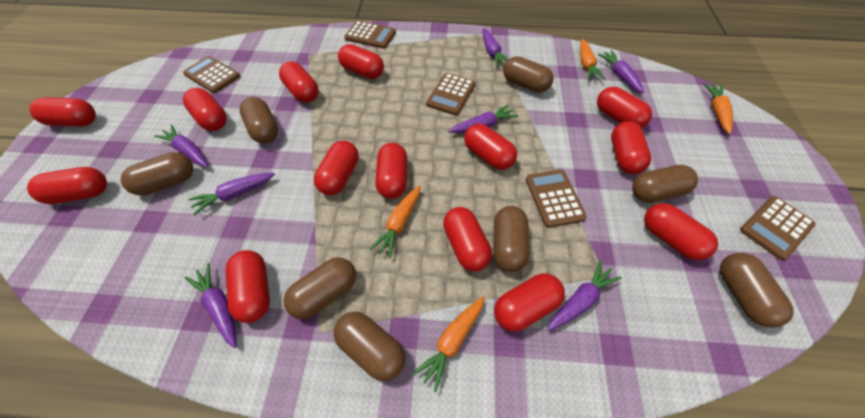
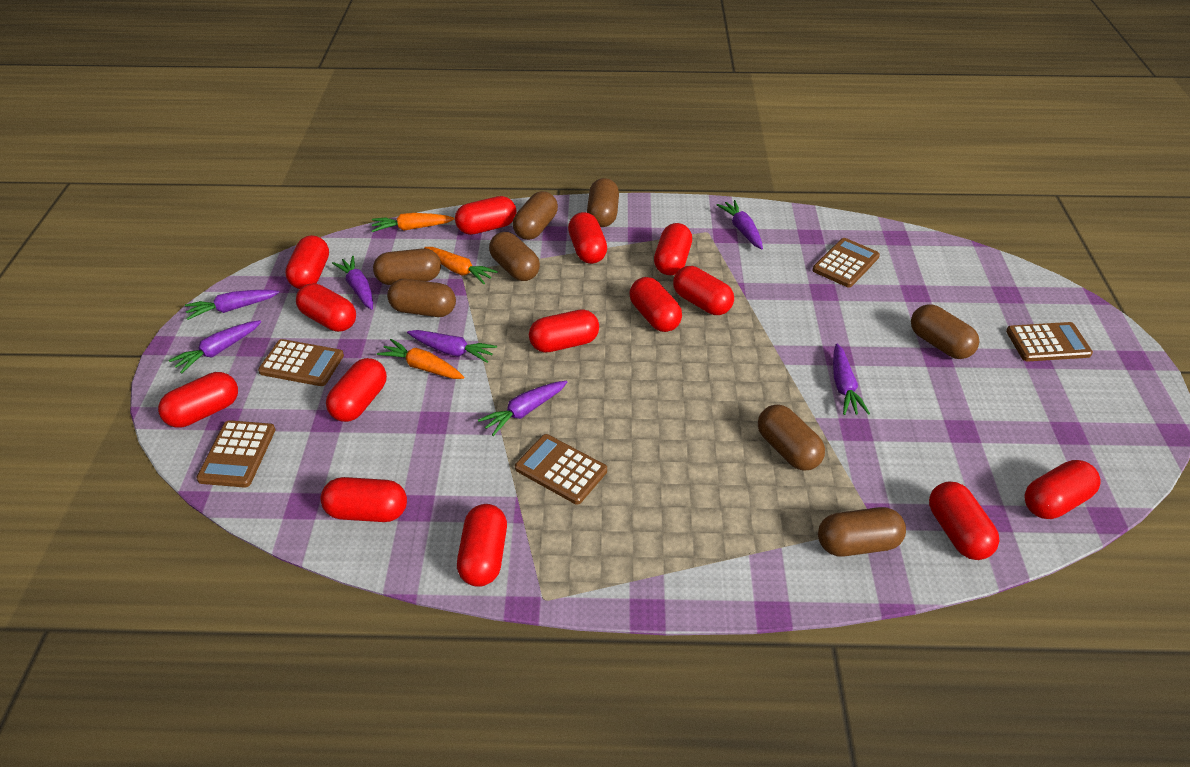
orange carrot: [369,185,421,258] [412,297,485,392] [580,39,605,80] [704,83,733,134] = 4 -> [372,213,454,232] [377,339,464,379] [424,247,498,284] = 3

